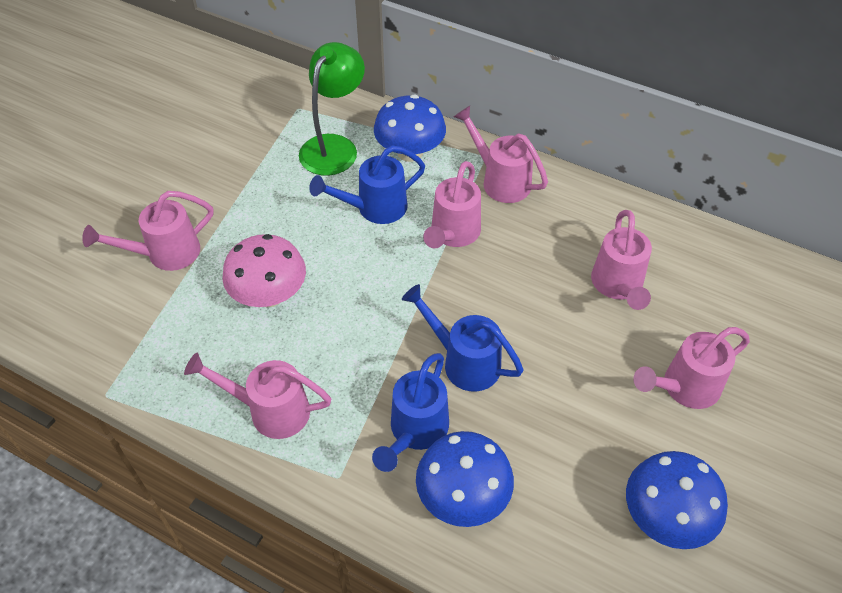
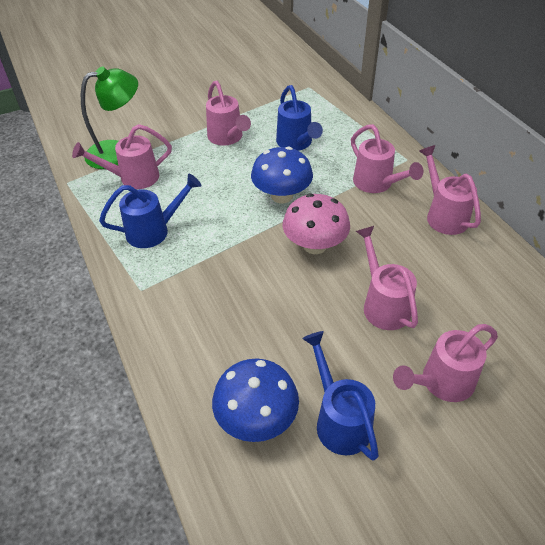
blue mushroom: [374,95,446,162] [416,431,514,527] [626,451,728,549] = 3 -> [212,359,299,442] [251,146,313,203] = 2

